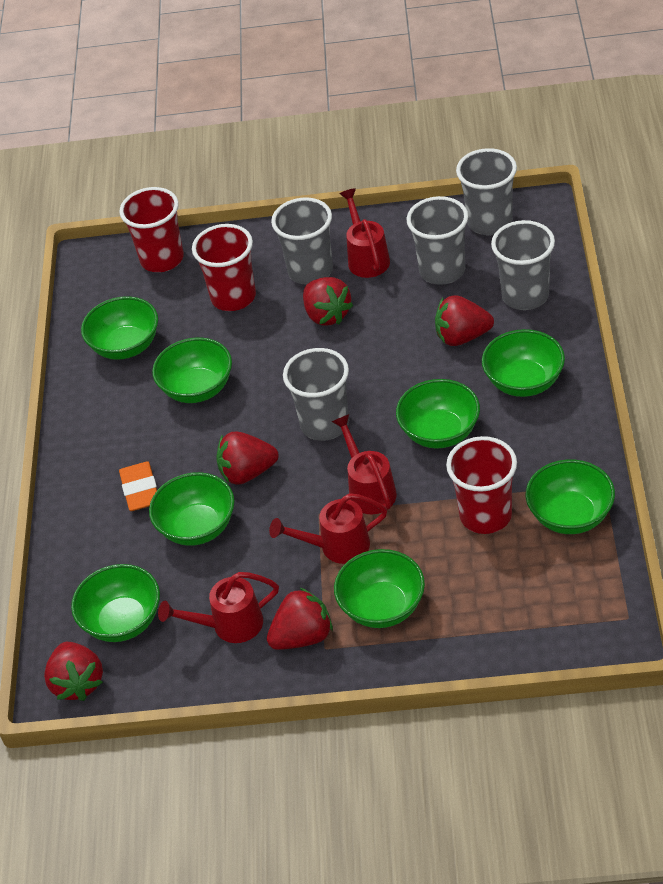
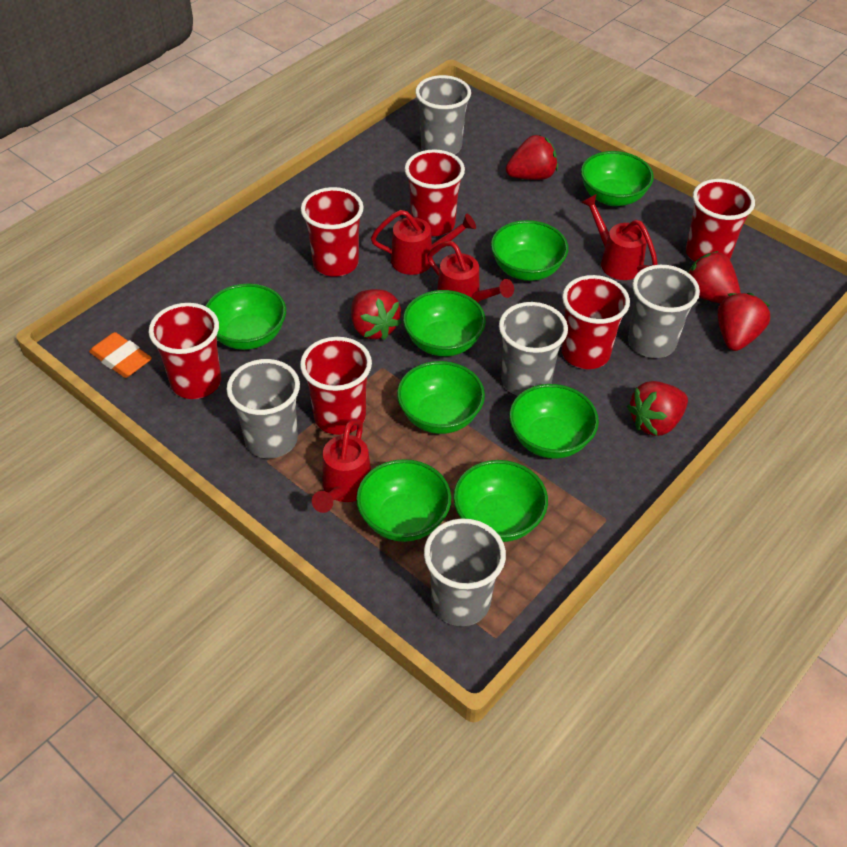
red cup: [120,187,184,272] [192,224,256,311] [446,436,517,534] = 3 -> [149,303,221,399] [300,337,372,435] [301,187,364,277] [405,149,465,237] [561,275,630,369] [686,179,755,262] = 6

